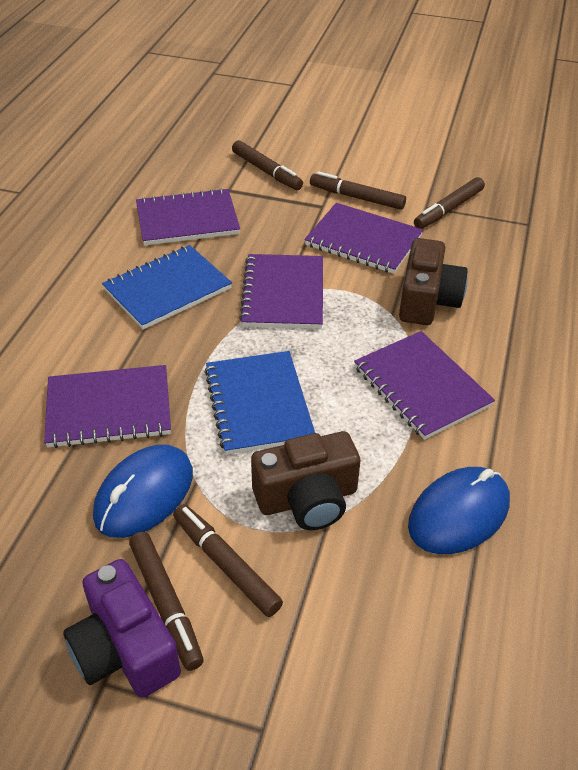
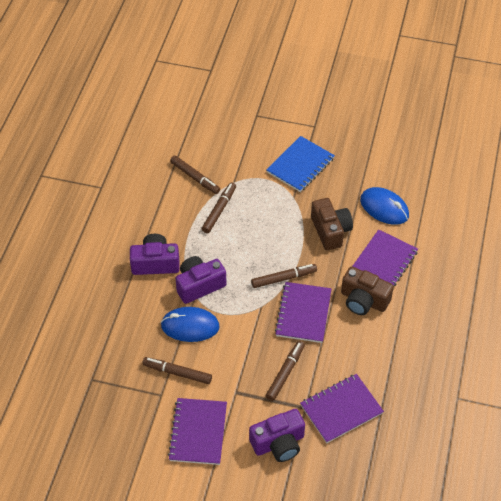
blue notebook: [102,245,232,330] [204,351,315,455] = 2 -> [266,136,335,192] = 1
purple camera: [63,559,181,698] = 1 -> [130,234,180,275] [175,256,226,304] [249,409,305,462] = 3
purple notebook: [44,365,171,448] [136,188,240,245] [239,254,323,329] [304,203,423,274] [354,331,495,440] = 5 -> [168,398,227,465] [275,282,331,343] [300,374,384,443] [352,229,418,286] = 4

